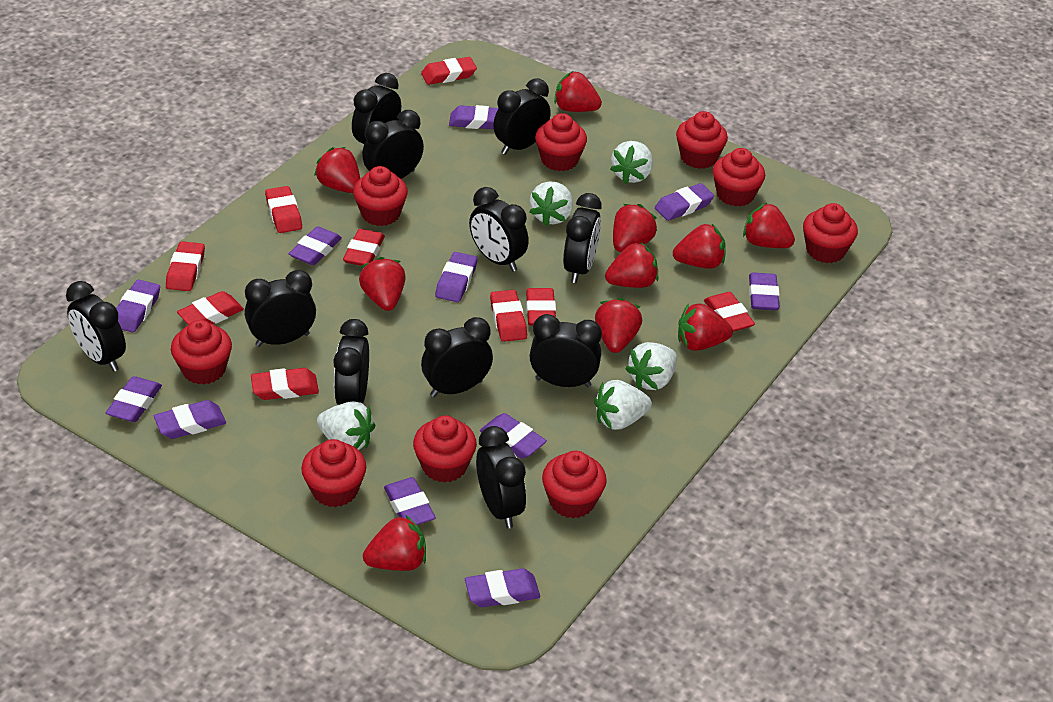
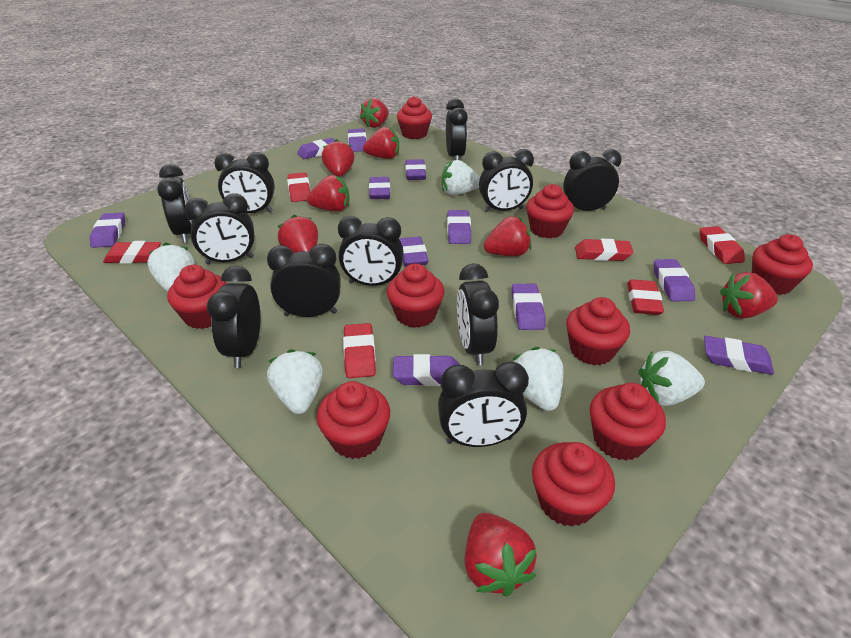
red eraser: [166,241,205,291] [177,291,244,325] [251,368,319,400] [265,186,302,233] [343,229,385,266] [421,57,477,85] [490,290,527,342] [526,288,556,326] [704,292,755,332] = 9 -> [103,241,161,264] [287,172,311,202] [343,323,376,378] [575,239,633,261] [627,279,664,315] [700,226,745,264] = 6
red strawberry: [314,147,360,193] [359,257,406,311] [363,515,426,571] [554,71,602,112] [595,298,642,353] [605,242,658,288] [613,204,657,252] [673,224,726,269] [678,303,733,351] [743,203,795,248] = 10 -> [278,215,318,253] [307,175,349,212] [322,139,354,177] [360,98,389,128] [363,127,399,159] [465,513,537,597] [484,216,532,256] [720,272,778,319] = 8

